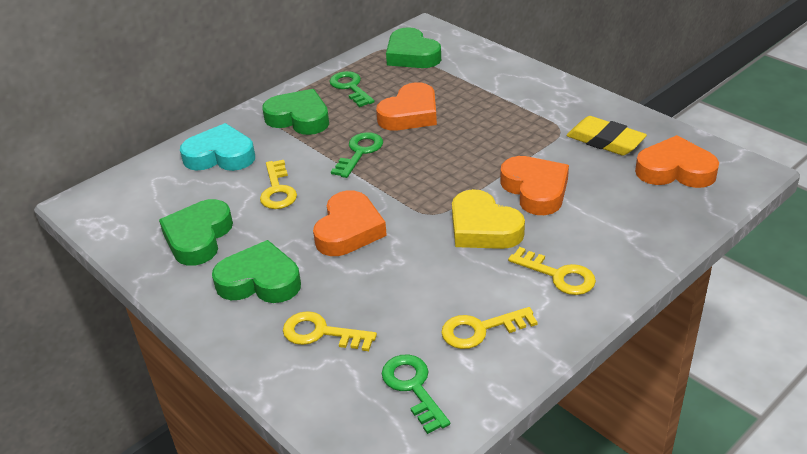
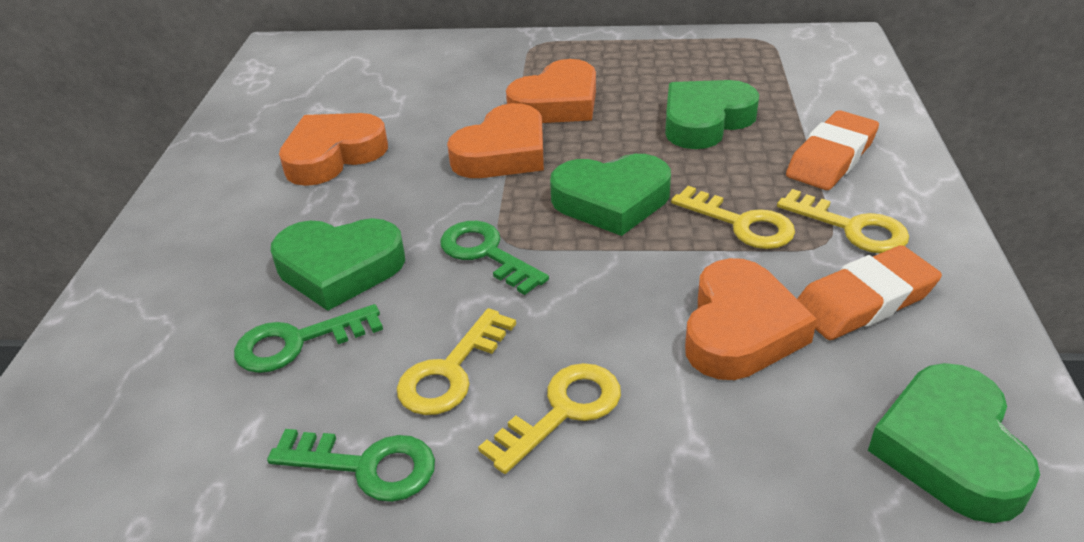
orange eraser: none = 0 -> [786,110,879,190] [797,245,942,340] = 2
turquoise heart: [180,123,255,171] = 1 -> none = 0
yellow eraser: [566,116,647,156] = 1 -> none = 0
yellow heart: [452,189,525,249] = 1 -> none = 0

